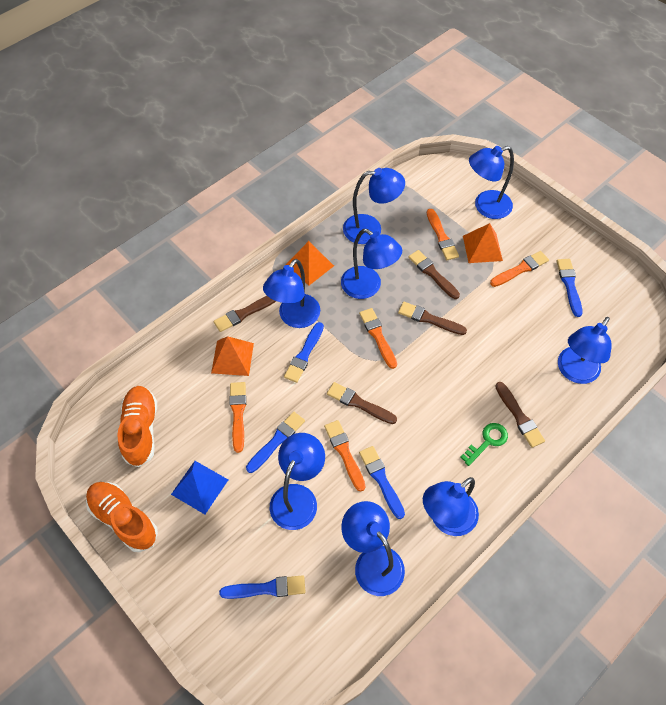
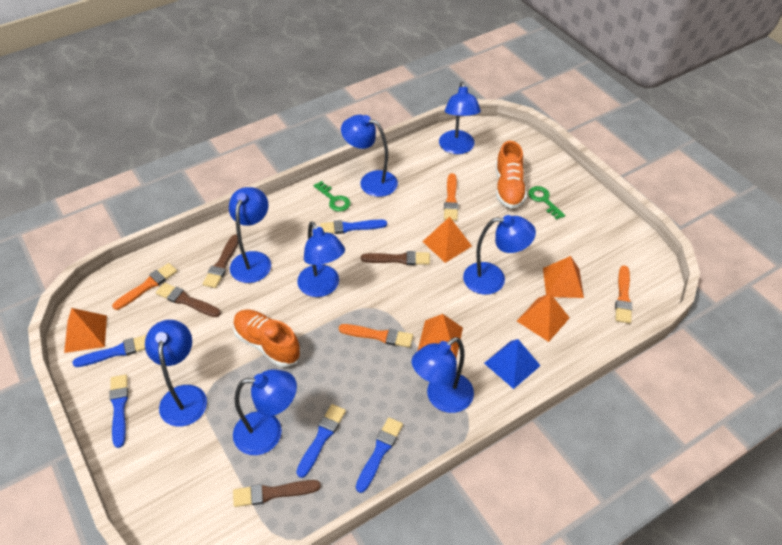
brown brush: [214,296,276,332] [327,382,397,424] [398,302,467,335] [408,250,460,299] [495,382,545,448] = 5 -> [156,283,221,317] [203,234,238,288] [233,480,321,507] [361,251,430,265] = 4
green key: [460,423,508,466] = 1 -> [313,181,351,212] [528,186,565,220] = 2
orange brush: [230,382,246,453] [324,420,366,492] [359,308,397,369] [427,209,459,260] [490,251,549,287] = 5 -> [112,263,177,310] [339,324,413,348] [444,173,458,221] [615,265,632,323] = 4
orange pyramid: [211,336,254,376] [286,241,334,286] [463,223,503,263] = 3 -> [64,308,107,353] [418,314,463,359] [422,217,472,263] [517,293,570,342] [543,256,584,298] = 5

